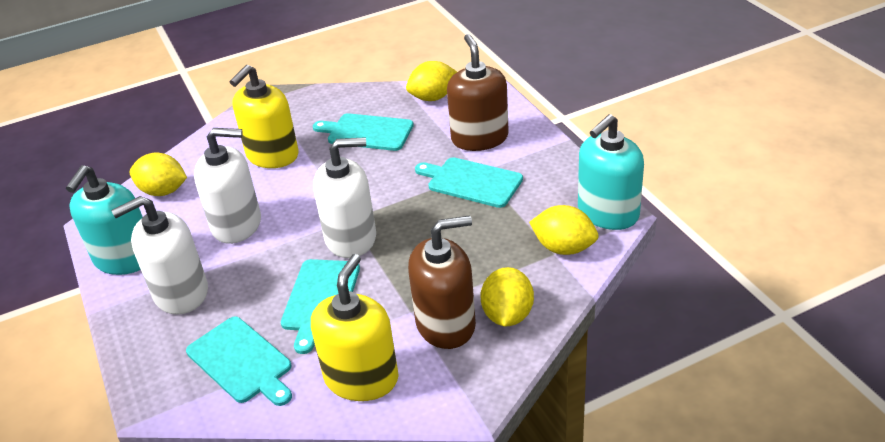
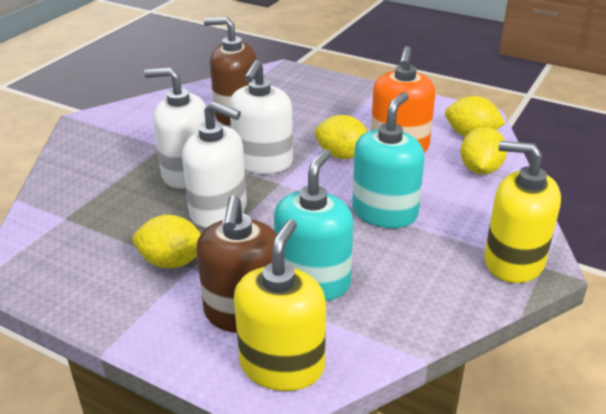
orange soap dispenser: none = 0 -> [371,46,435,153] = 1
turquoise cutting board: [186,316,292,406] [281,259,360,354] [313,113,414,151] [415,157,523,208] = 4 -> none = 0

